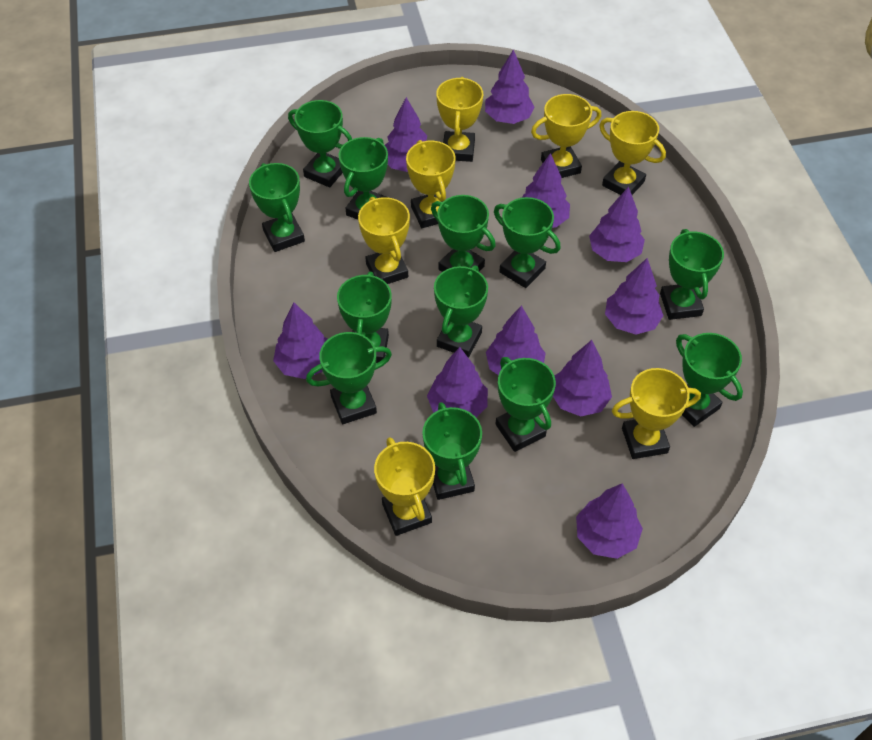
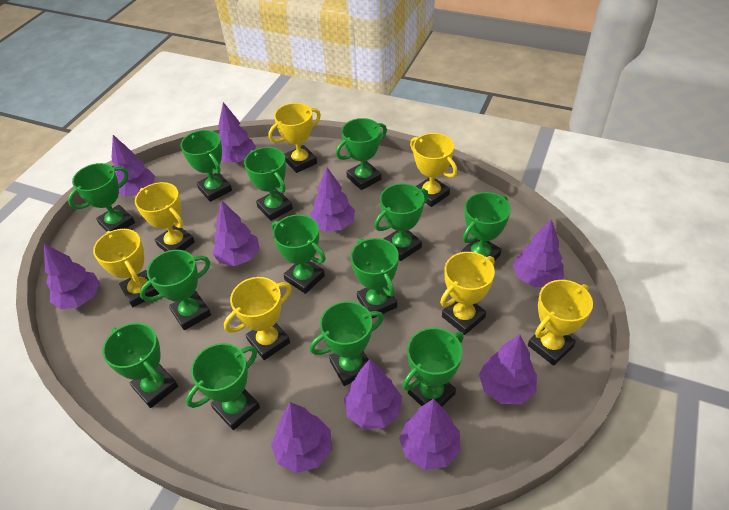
green trophy: [249,163,305,252] [288,100,352,188] [306,332,392,424] [337,272,392,363] [339,137,388,220] [422,402,482,500] [431,195,496,272] [434,265,488,358] [494,197,561,288] [496,357,556,452] [660,229,724,320] [676,333,743,427] = 12 -> [68,163,135,232] [102,323,178,408] [140,250,211,330] [180,130,232,202] [186,343,260,430] [244,147,293,221] [272,215,326,294] [310,301,384,386] [336,118,387,190] [350,238,399,318] [374,183,429,261] [403,328,464,406] [461,192,511,261] = 13

